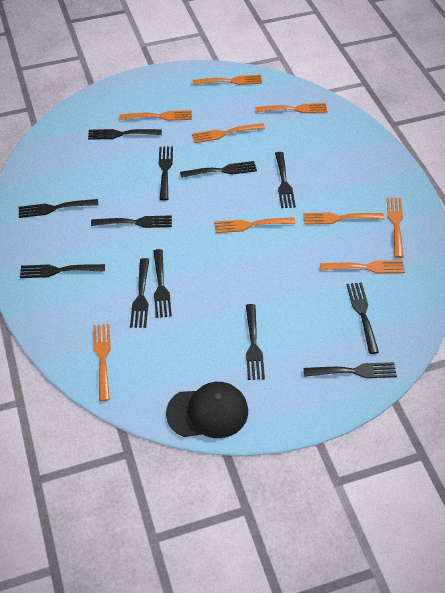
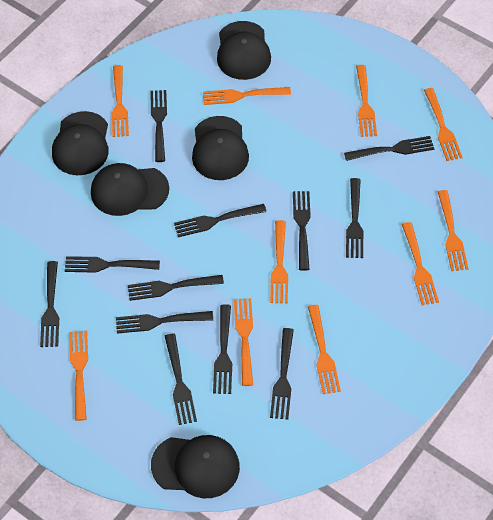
black cap: [166,382,248,438] = 1 -> [52,111,109,175] [91,163,169,216] [151,435,240,498] [192,116,249,180] [217,21,271,80] = 5
orange fork: [93,324,111,401] [120,110,192,121] [192,123,265,143] [193,75,262,85] [214,217,295,233] [255,103,327,113] [303,212,384,225] [320,260,405,273] [387,197,404,258] = 9 -> [69,330,88,421] [112,65,129,137] [203,87,291,105] [234,298,253,386] [270,220,288,303] [308,305,341,394] [356,65,377,137] [402,222,439,305] [424,88,463,161] [438,190,469,271] = 10

